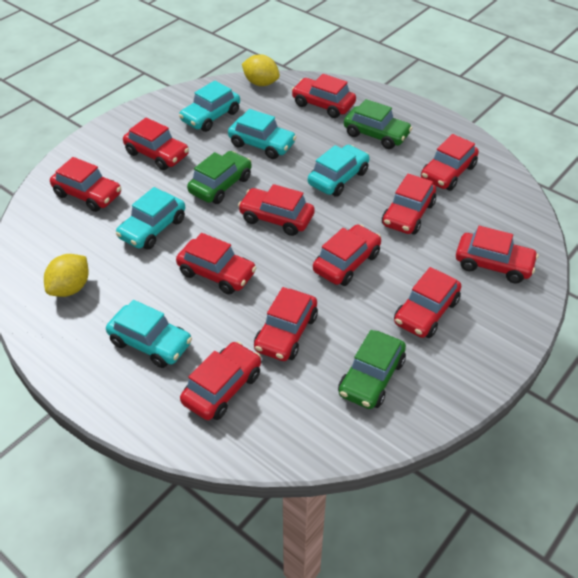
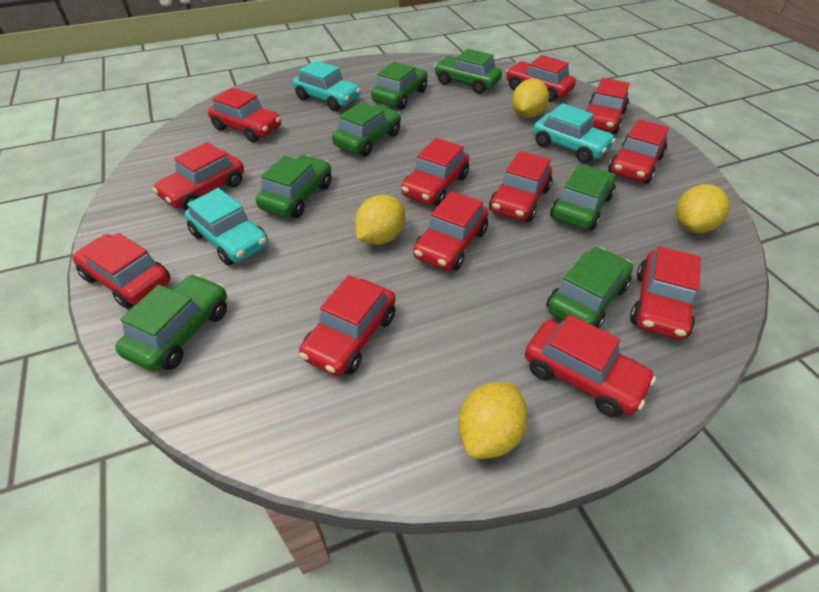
green car: [187,151,251,204] [338,330,406,409] [344,99,412,149] = 3 -> [115,274,227,372] [256,155,331,218] [332,102,401,157] [371,62,427,110] [434,49,502,94] [546,247,633,328] [550,165,615,231] = 7
turquoise car: [106,300,192,368] [116,187,185,250] [179,80,240,132] [228,109,297,159] [308,145,369,197] = 5 -> [185,188,268,266] [293,60,361,111] [533,103,616,163] = 3
yellow lemon: [44,254,89,297] [242,54,280,86] = 2 -> [354,195,405,245] [458,382,528,459] [512,79,549,118] [676,184,730,233] = 4

